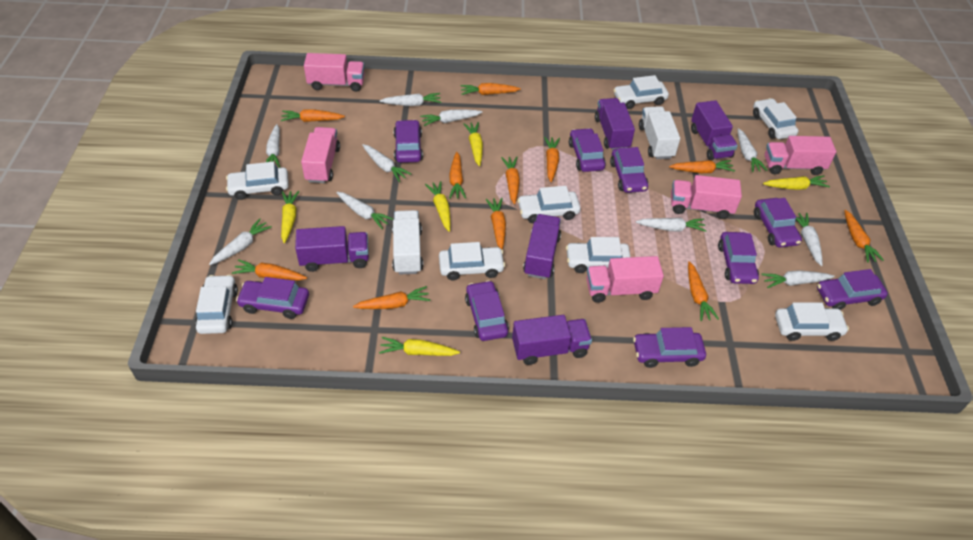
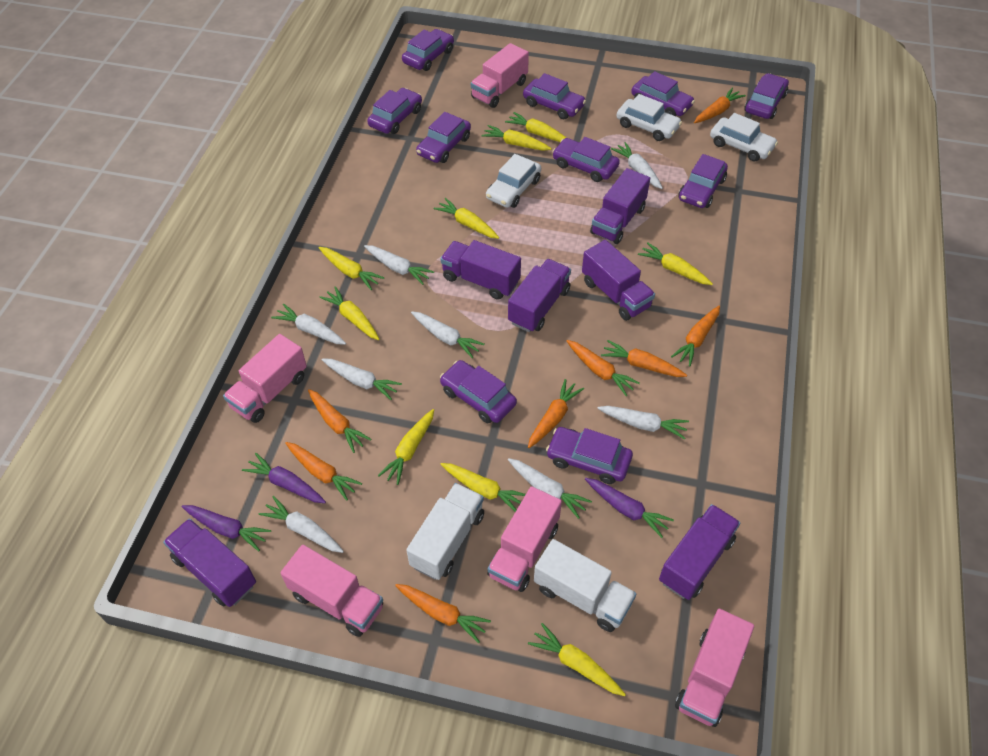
orange carrot: [232,259,307,281] [281,109,345,122] [353,286,430,309] [449,152,466,199] [460,83,521,95] [485,198,506,250] [501,157,520,204] [544,137,560,182] [669,160,735,173] [688,261,719,321] [844,210,884,263] = 11 -> [285,442,362,501] [308,389,372,453] [395,584,491,643] [528,379,584,448] [567,340,640,396] [601,340,687,377] [671,306,720,366] [694,88,746,123] = 8
purple car: [236,277,309,319] [393,120,423,163] [465,280,509,341] [569,128,606,172] [610,147,648,193] [633,327,706,368] [718,232,759,284] [754,198,802,247] [817,269,888,310] = 9 -> [367,88,422,134] [402,29,454,71] [416,112,471,163] [440,360,517,423] [523,73,586,119] [546,427,633,484] [552,137,620,182] [631,71,695,116] [678,154,728,208] [745,73,789,119] = 10
purple carrot: none = 0 -> [182,505,271,551] [242,453,326,503] [585,478,674,538] = 3
purple truck: [295,226,369,272] [512,315,592,365] [523,214,561,279] [595,98,635,151] [691,100,738,161] = 5 -> [163,519,256,607] [440,240,521,300] [508,259,571,332] [582,240,655,321] [590,168,650,244] [659,504,740,600] = 6
white car: [195,275,238,334] [226,162,289,200] [439,242,505,280] [517,186,580,223] [566,237,631,273] [613,75,669,109] [753,98,799,139] [775,302,849,341] = 8 -> [486,154,541,208] [617,94,682,141] [710,113,778,162] = 3
white carrot: [209,219,272,265] [266,124,280,168] [336,192,393,229] [363,144,411,182] [380,93,442,106] [420,110,482,126] [636,218,707,232] [738,128,768,172] [761,270,835,288] [796,213,823,266] = 10 -> [258,496,344,553] [271,304,346,345] [322,359,402,400] [364,245,434,285] [411,311,485,358] [508,458,592,519] [597,406,689,439] [611,142,663,189] = 8
yellow carrot: [281,191,299,243] [379,337,460,356] [425,181,451,232] [463,122,483,166] [763,176,830,190] = 5 -> [319,247,384,290] [319,286,379,340] [378,409,434,485] [434,198,499,239] [440,463,526,512] [482,125,552,151] [505,112,566,142] [528,623,626,696] [638,243,713,285] = 9

